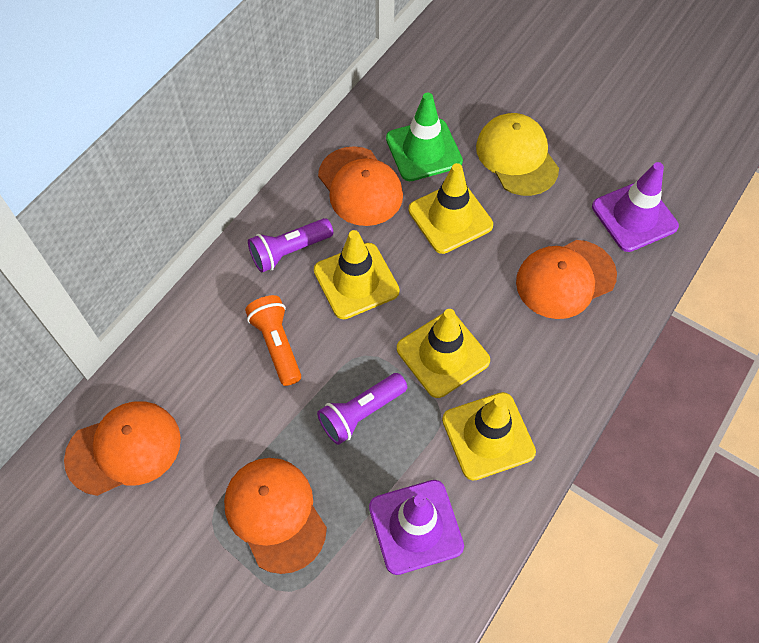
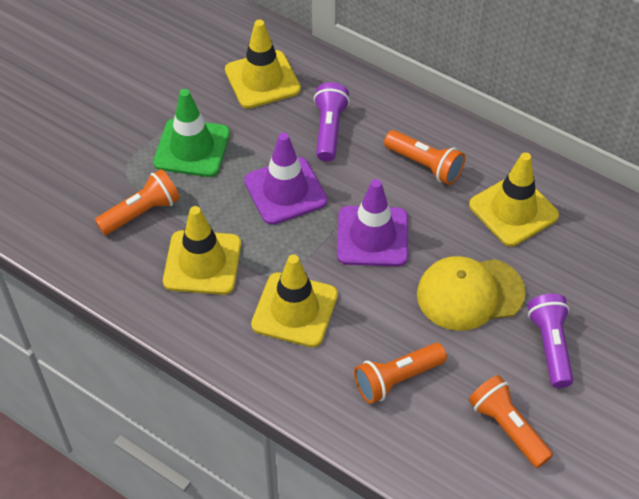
orange cap: [64,401,181,496] [224,458,327,574] [318,146,403,226] [516,240,617,319] = 4 -> none = 0
orange flashlight: [245,295,301,386] = 1 -> [95,169,180,235] [354,343,447,404] [384,130,465,185] [469,375,553,468] = 4

